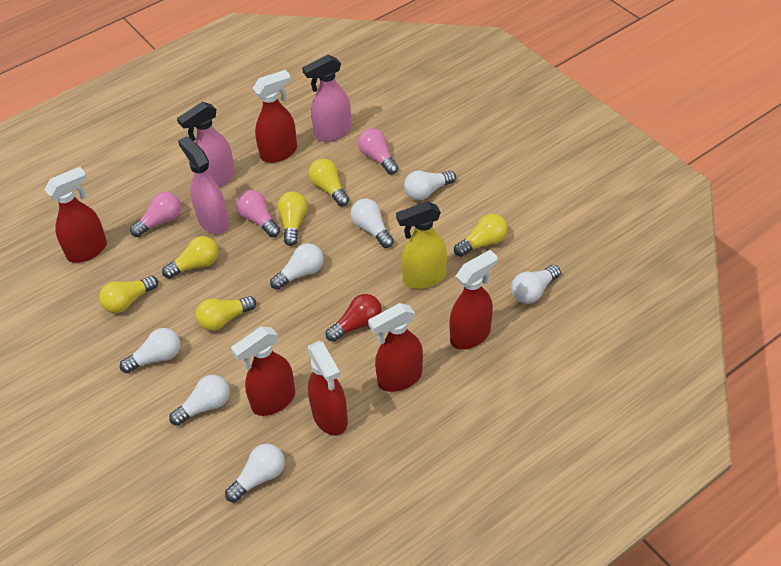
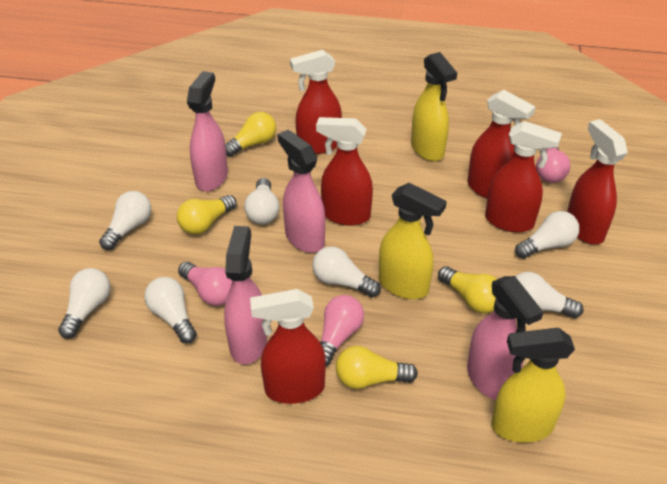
pink spray bottle: [177,102,235,188] [178,136,229,234] [302,54,351,142] = 3 -> [187,71,228,191] [224,226,267,365] [278,130,325,253] [467,276,544,400] = 4
red light bulb: [326,294,382,342] = 1 -> none = 0
yellow light bulb: [99,276,158,313] [162,236,218,279] [196,296,256,331] [277,191,307,246] [309,159,349,206] [454,214,508,257] = 6 -> [177,195,237,234] [225,112,276,157] [336,346,418,389] [438,266,497,313] = 4
yellow spray bottle: [396,201,447,289] = 1 -> [379,183,447,299] [411,52,457,161] [491,328,575,443] = 3

